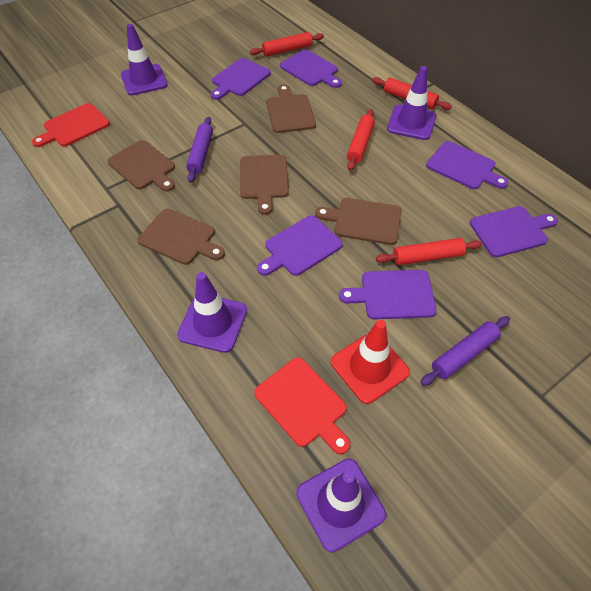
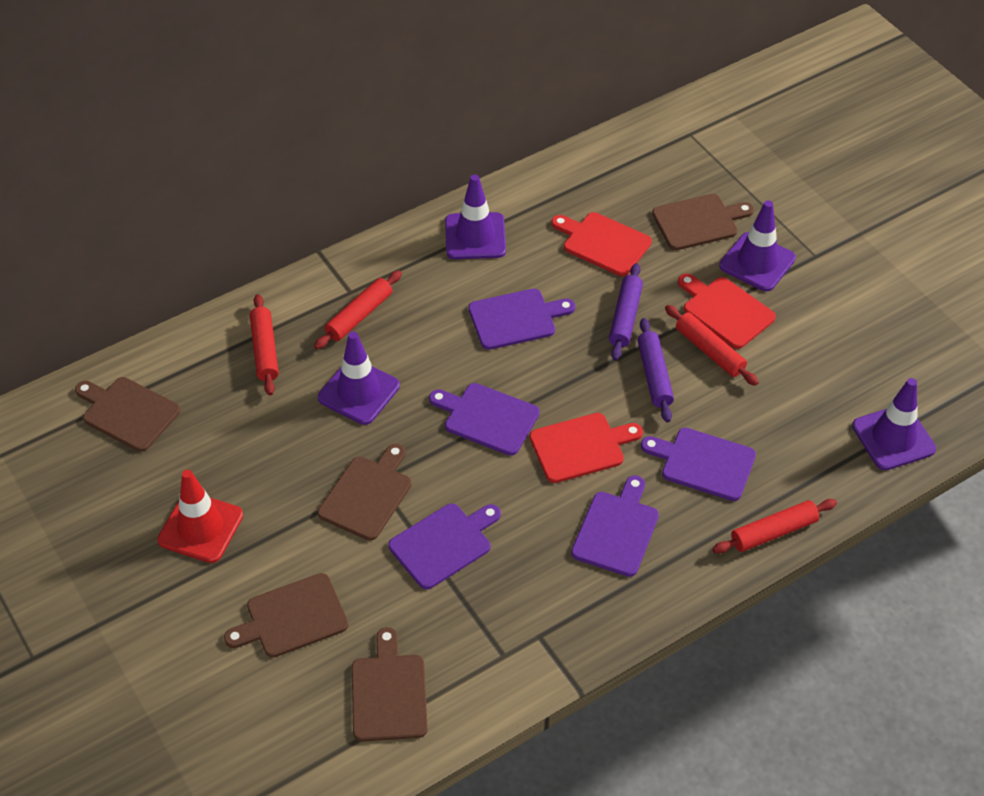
purple cutting board: [211,58,271,100] [257,215,343,276] [280,50,342,88] [339,270,437,320] [426,141,509,189] [470,206,558,257] = 6 -> [388,503,501,589] [429,383,540,456] [468,289,575,350] [571,475,659,577] [641,428,756,501] = 5
red cutting board: [32,103,110,147] [254,357,350,454] = 2 -> [530,413,643,483] [551,212,652,276] [678,273,776,349] = 3

